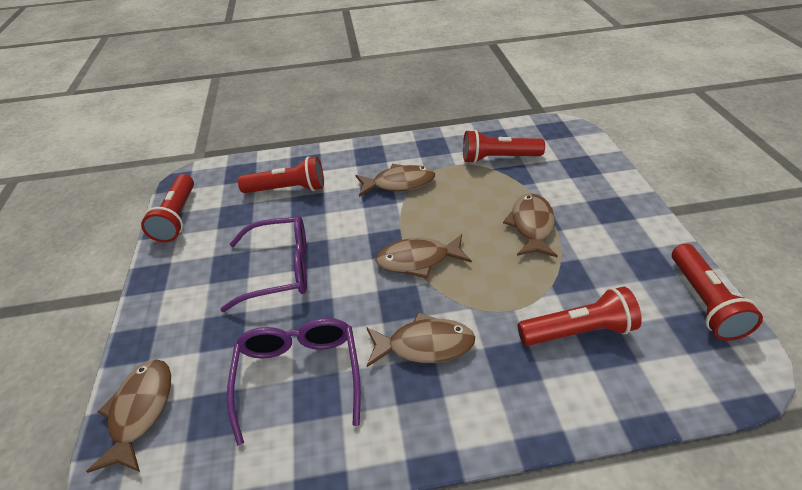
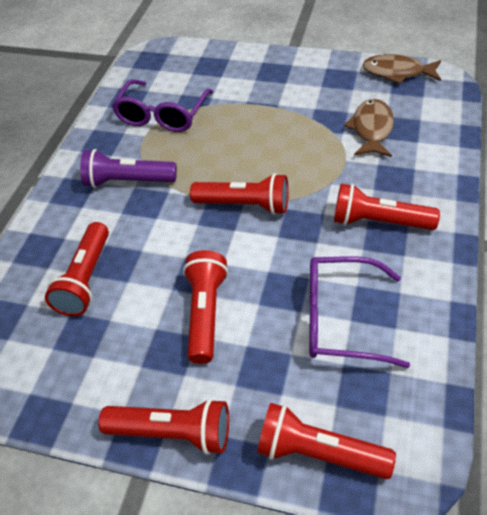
brown fish: [86,359,171,473] [356,164,435,197] [366,312,475,367] [375,234,472,279] [503,193,558,257] = 5 -> [344,99,394,157] [363,54,441,84] = 2
purple flashlight: none = 0 -> [80,149,177,188] = 1
red flashlight: [141,174,194,242] [238,157,324,193] [463,130,545,163] [518,287,642,346] [672,244,763,341] = 5 -> [45,222,109,316] [98,398,229,455] [183,250,228,364] [190,173,289,215] [257,403,396,479] [334,184,440,230] = 6

